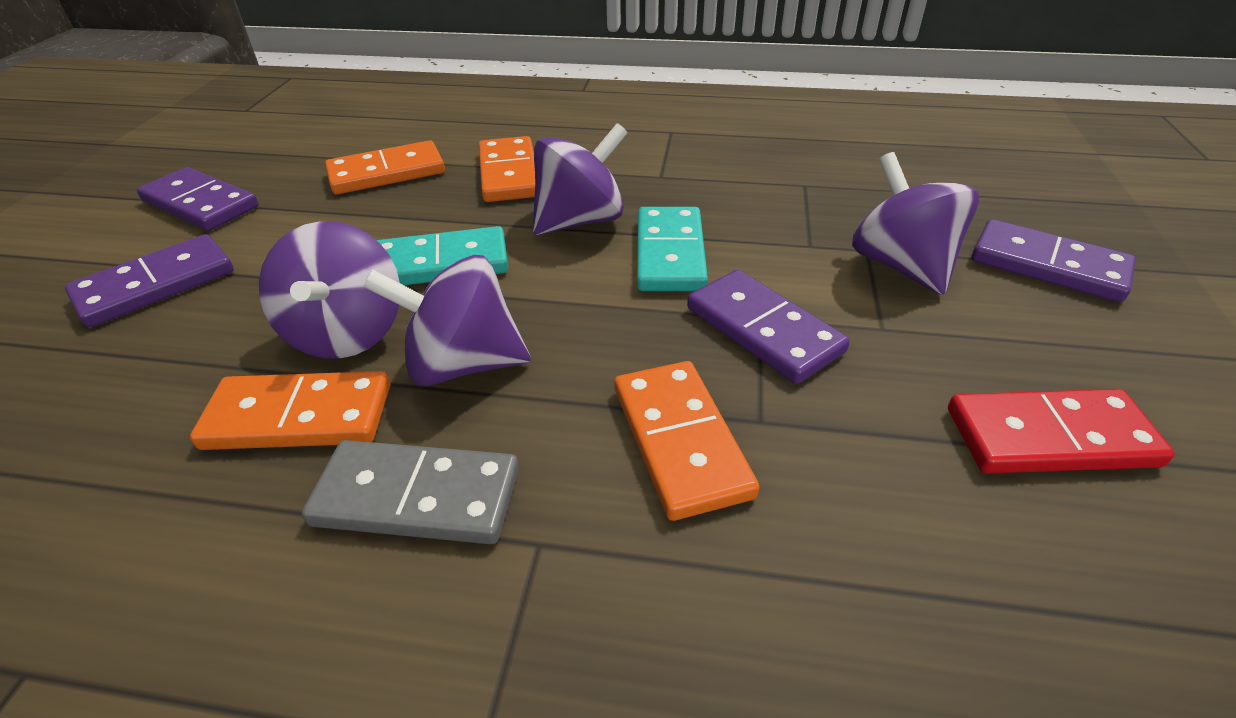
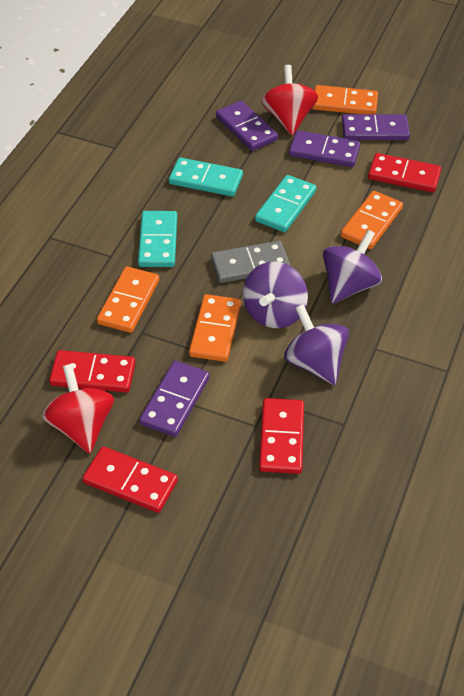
purple spinning top: [259,221,400,359] [363,255,531,386] [533,123,627,235] [852,152,979,295] = 4 -> [243,262,308,328] [284,304,349,385] [323,230,382,304] = 3
red domino: [948,389,1175,473] = 1 -> [49,350,135,393] [82,446,178,513] [259,398,304,474] [368,153,441,193] = 4
red spinning top: none = 0 -> [42,364,114,453] [261,65,318,135] = 2
turquoise domino: [377,226,508,285] [637,207,708,291] = 2 -> [138,211,177,267] [169,157,243,197] [255,175,316,232] = 3

